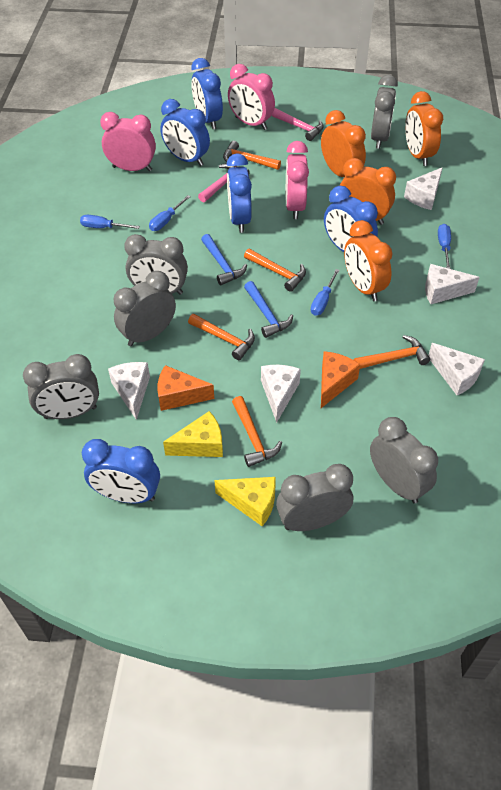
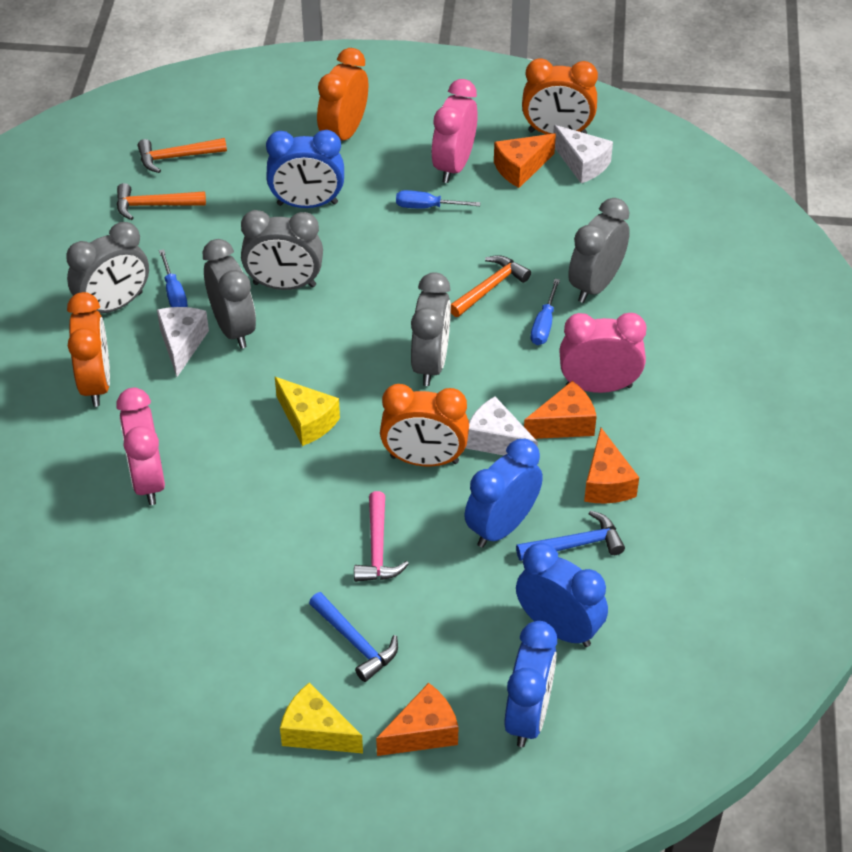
blue clock: [82,439,160,503] [160,99,210,166] [191,58,223,129] [226,153,252,233] [324,186,378,252] = 5 -> [266,130,344,208] [464,439,543,548] [504,621,557,747] [516,543,608,647] = 4
blue screwdriver: [80,215,140,229] [149,195,191,231] [311,269,340,316] [438,224,451,269] = 4 -> [159,249,188,307] [396,190,480,208] [531,279,560,345] = 3
grey clock: [23,354,99,419] [114,271,176,347] [124,234,188,295] [276,464,353,531] [370,417,438,504] [371,75,398,149] = 6 -> [66,222,149,313] [202,239,256,349] [241,210,323,290] [411,272,451,386] [568,198,630,303] = 5
orange cheese: [157,365,214,411] [321,351,360,408] = 2 -> [376,683,458,756] [494,133,556,188] [524,381,597,439] [584,428,639,504] = 4
orange hammer: [188,314,255,360] [223,141,281,170] [232,396,282,467] [244,249,306,292] [354,335,430,369] = 5 -> [117,183,206,220] [138,138,227,173] [451,255,531,317] = 3
pink hammer: [198,163,250,203] [272,108,324,141] = 2 -> [354,491,409,582] = 1
white cheese: [108,362,150,420] [261,365,301,423] [404,167,443,210] [425,264,480,304] [428,343,485,395] = 5 -> [157,307,209,377] [466,396,538,455] [553,125,613,183] = 3

